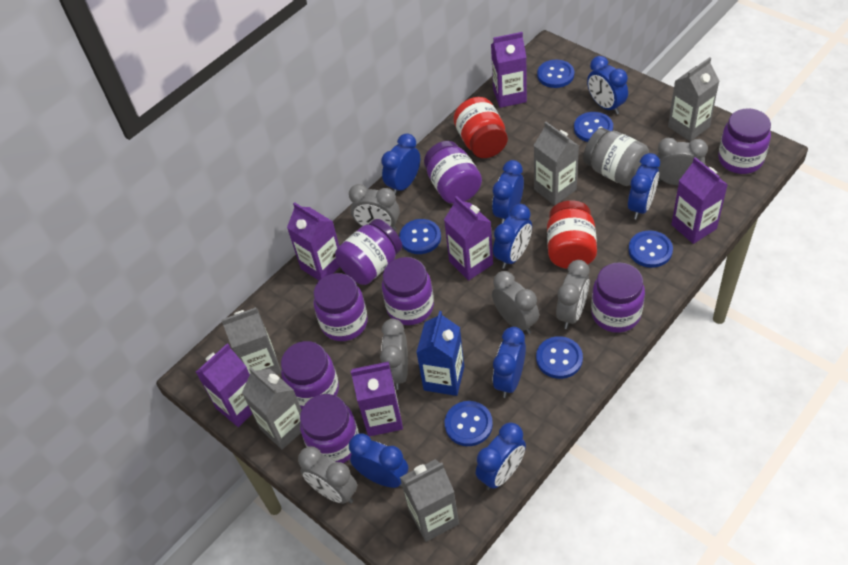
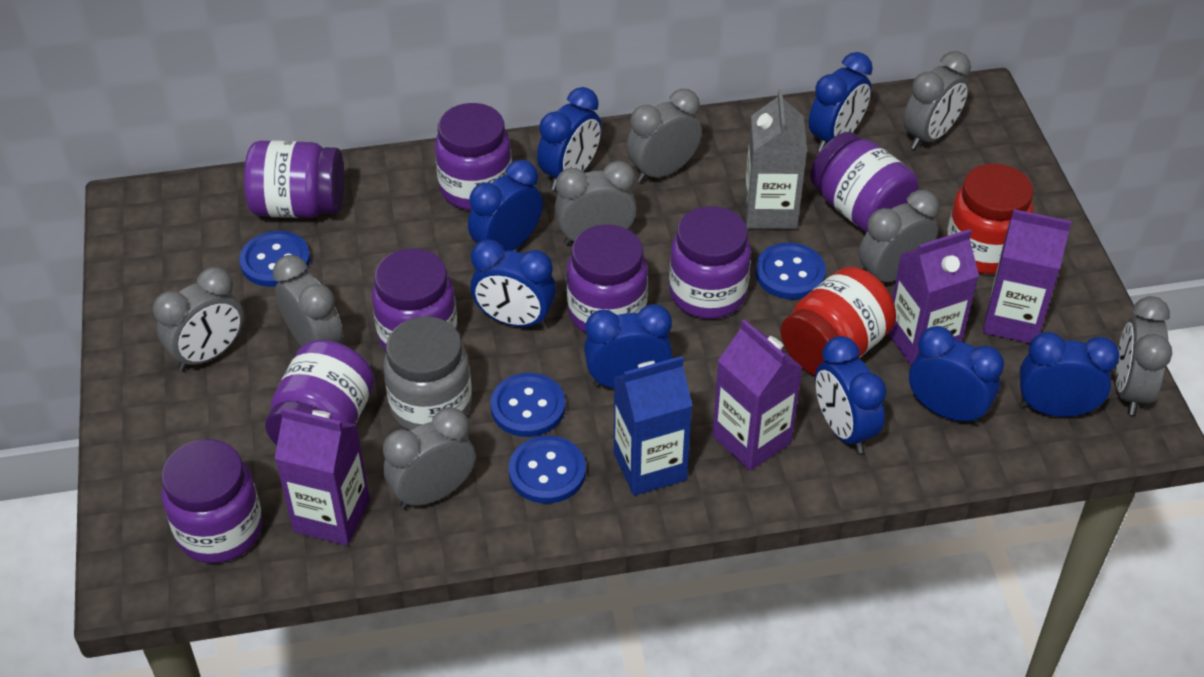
blue button: [399,219,441,254] [445,401,493,446] [536,336,583,379] [537,60,574,88] [574,112,613,142] [628,230,673,268] = 6 -> [239,231,310,287] [490,373,565,437] [509,436,586,504] [755,243,826,299] = 4
grey carton: [221,307,281,375] [242,368,302,450] [400,459,459,542] [533,122,579,205] [668,57,719,141] = 5 -> [744,89,807,229] = 1
grey clock: [298,446,357,504] [349,184,400,231] [380,319,408,390] [492,271,539,334] [556,260,590,329] [657,138,708,185] = 6 -> [153,267,244,371] [273,255,343,346] [383,407,475,509] [555,161,637,245] [626,89,702,183] [859,190,939,282] [903,51,971,150] [1116,296,1172,415] = 8
purple carton: [196,343,252,427] [287,202,340,281] [351,361,403,437] [444,196,493,281] [491,32,527,108] [671,157,728,244] = 6 -> [275,407,370,545] [712,319,803,471] [888,229,979,366] [983,209,1072,344] = 4

